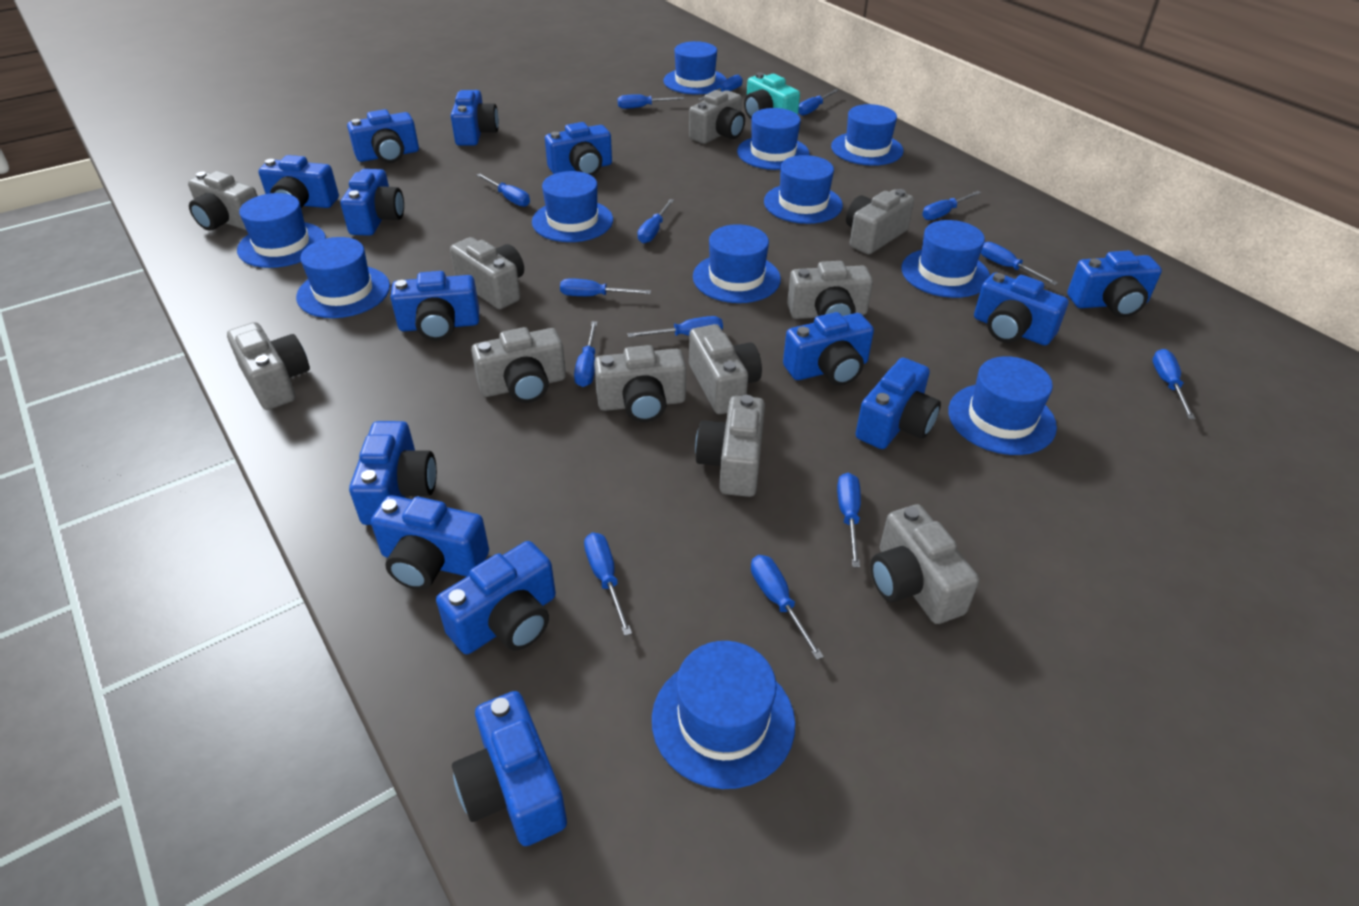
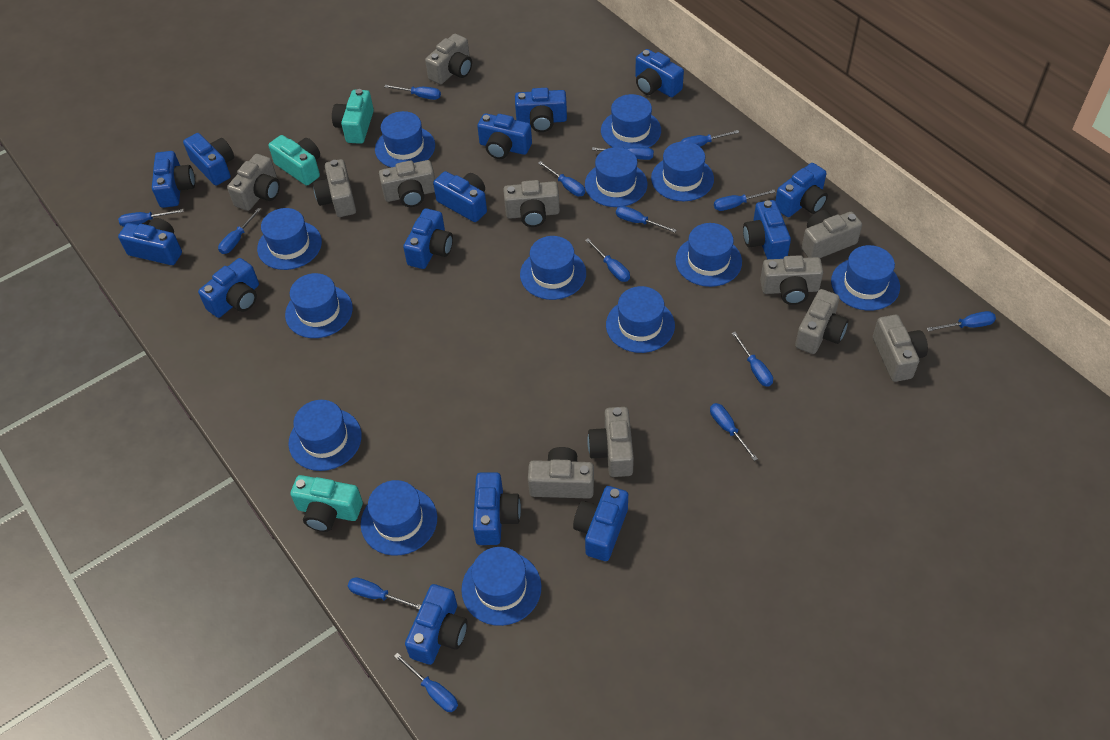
blue hat: [237,193,326,268] [296,237,390,318] [532,171,613,242] [652,641,795,789] [664,41,726,94] [693,224,781,303] [737,108,809,170] [764,155,843,224] [831,104,904,166] [901,220,990,298] [948,356,1057,455] = 11 -> [257,208,322,270] [285,273,353,338] [288,400,362,471] [361,480,437,556] [375,111,435,167] [461,547,541,626] [520,236,586,300] [585,147,648,207] [601,94,661,149] [606,286,675,353] [651,141,714,201] [675,223,742,287] [831,245,900,311] = 13
turquoise camera: [744,72,800,120] = 1 -> [268,135,320,186] [290,475,363,532] [332,89,374,144] = 3

